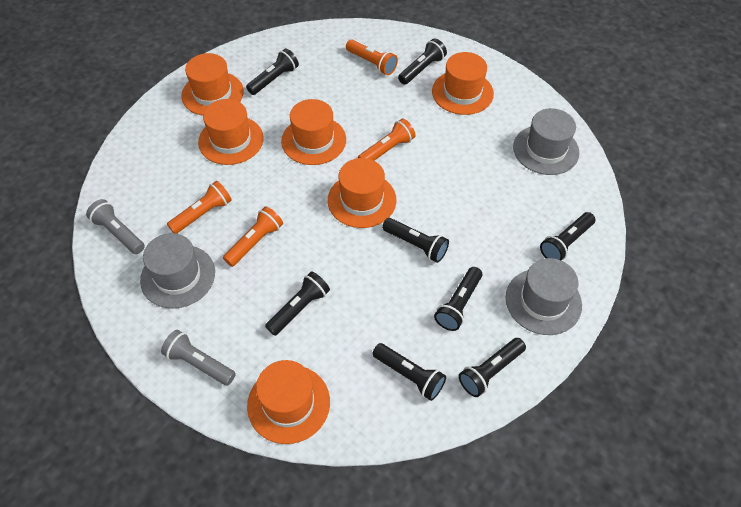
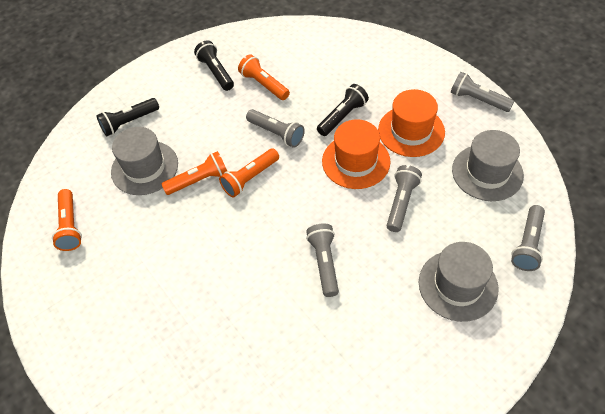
black flashlight: [246,49,299,95] [265,271,330,336] [372,343,446,401] [382,218,449,263] [398,38,447,85] [434,267,482,331] [459,338,526,397] [540,212,595,260] = 8 -> [96,98,159,136] [194,40,234,91] [317,84,369,136] = 3
grey flashlight: [86,199,145,254] [161,330,236,386] = 2 -> [246,109,305,148] [306,223,339,297] [386,165,422,232] [451,72,514,112] [511,205,545,271] = 5
orange hat: [181,53,244,116] [198,99,264,165] [247,360,330,444] [281,99,346,165] [328,158,397,228] [432,52,494,115] = 6 -> [322,119,391,189] [378,89,445,157] = 2

